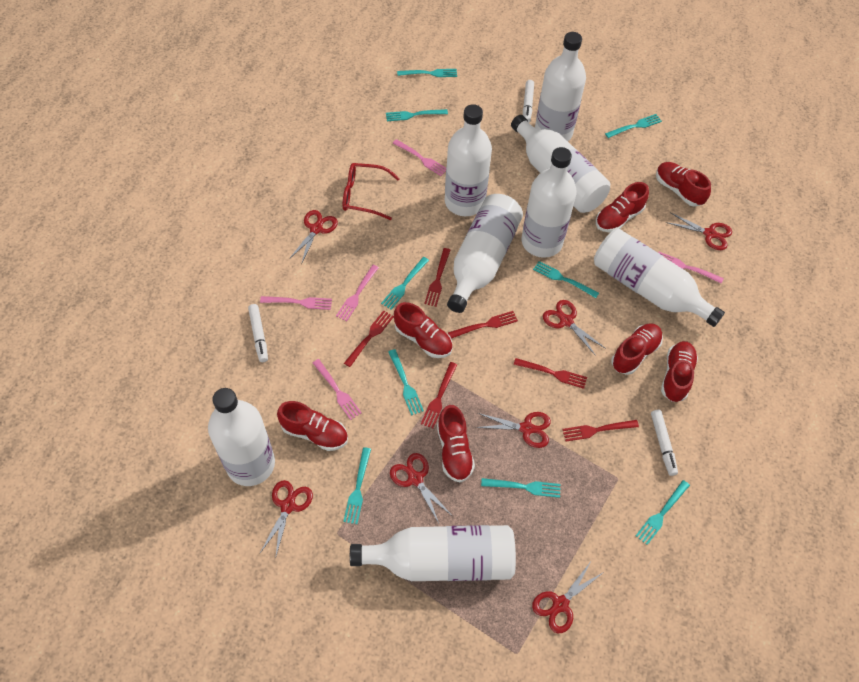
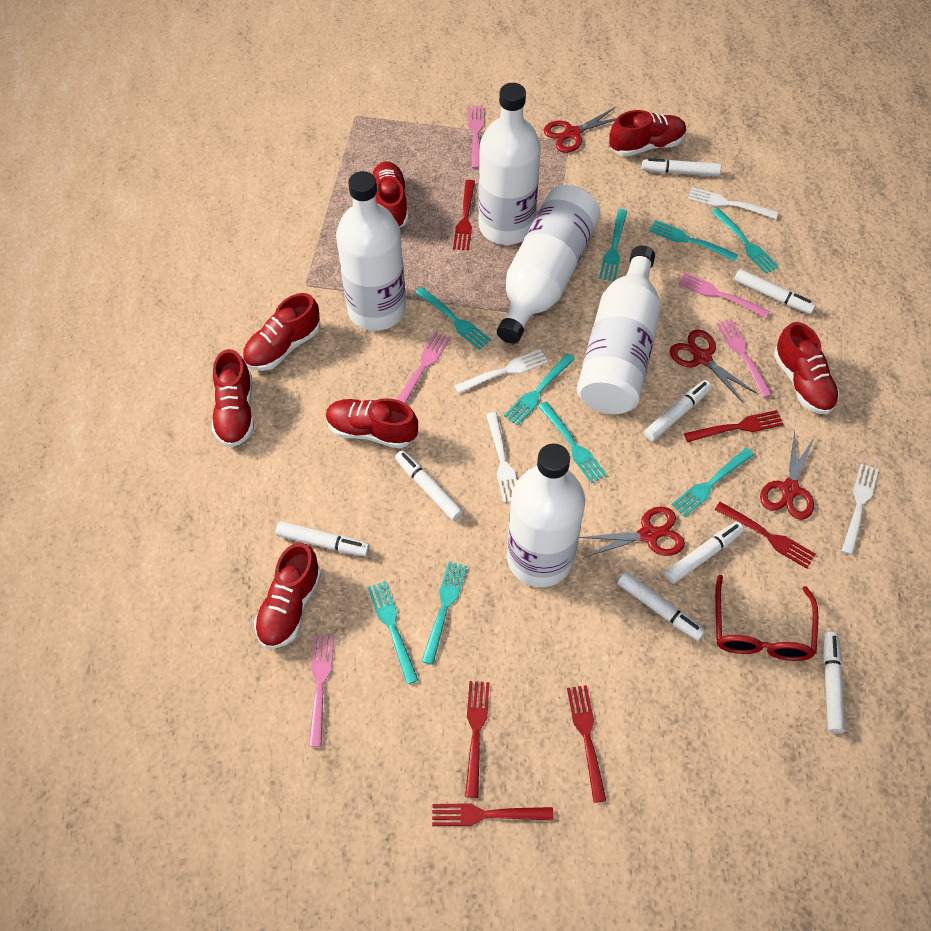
red scissors: [260,480,313,559] [289,210,338,265] [390,453,451,523] [476,412,551,448] [532,563,604,633] [543,300,606,356] [666,212,732,250] = 7 -> [544,107,616,153] [579,506,685,557] [670,329,757,404] [760,431,815,520] = 4
white bottle: [208,388,275,486] [350,525,516,581] [445,104,492,216] [447,194,523,313] [511,115,610,213] [521,147,577,258] [535,32,586,141] [594,229,725,327] = 8 -> [336,171,406,331] [478,83,541,245] [497,185,601,344] [507,444,585,587] [577,245,661,414] = 5
white fork: none = 0 -> [454,349,548,394] [486,412,517,503] [688,187,778,219] [842,464,879,555] = 4
white marker: [248,304,268,362] [523,80,534,123] [651,410,678,476] = 3 -> [276,521,370,556] [395,450,463,521] [617,572,705,641] [642,158,721,176] [644,380,712,441] [665,522,744,584] [734,269,816,314] [823,632,845,733] = 8

